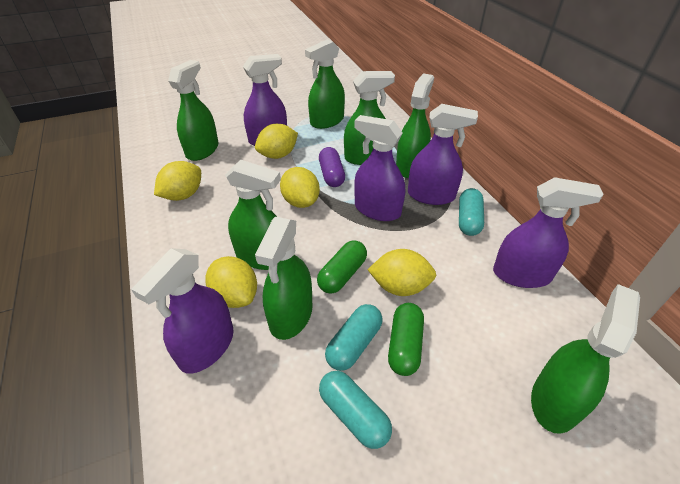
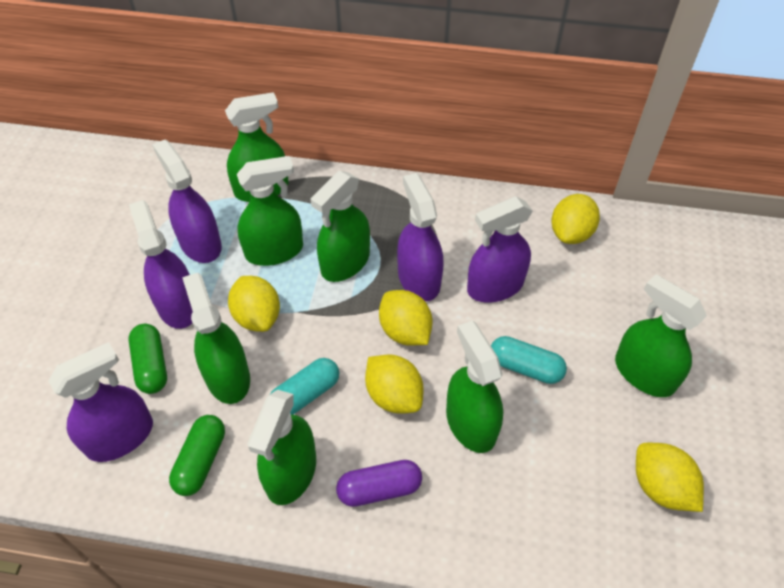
turquoise capsule: [319,371,392,449] [325,304,383,371] [459,188,484,236] = 3 -> [270,358,339,415] [491,336,567,384] = 2

